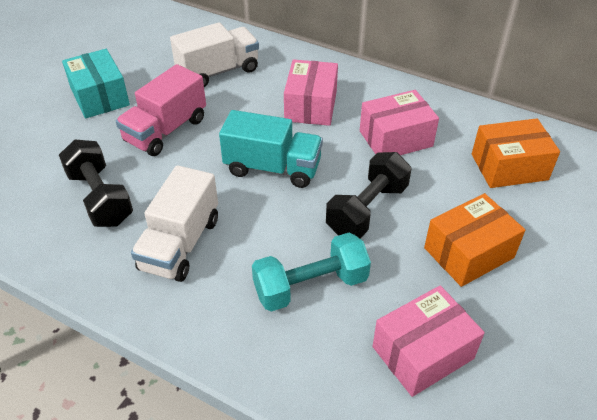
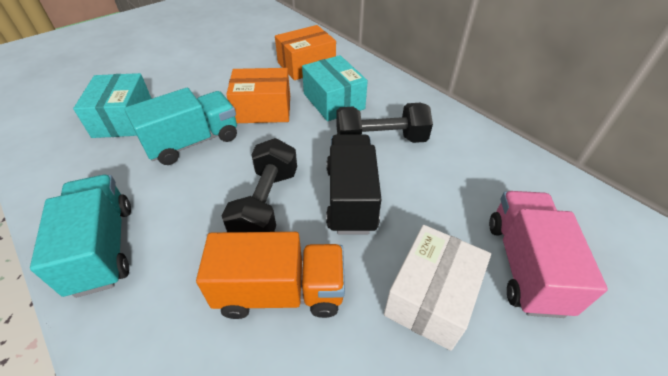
black truck: none = 0 -> [326,134,382,234] = 1
orange truck: none = 0 -> [196,232,345,319] = 1
pink box: [284,59,338,126] [360,90,439,155] [372,285,485,397] = 3 -> none = 0
turquoise box: [62,49,130,118] = 1 -> [73,73,152,138] [302,55,368,121] = 2
turquoise dumbbell: [252,233,371,312] = 1 -> none = 0
turquoise truck: [219,110,323,188] = 1 -> [30,175,131,298] [124,88,237,165] = 2
white box: none = 0 -> [384,225,491,351] = 1
white truck: [131,165,218,282] [170,22,259,87] = 2 -> none = 0

